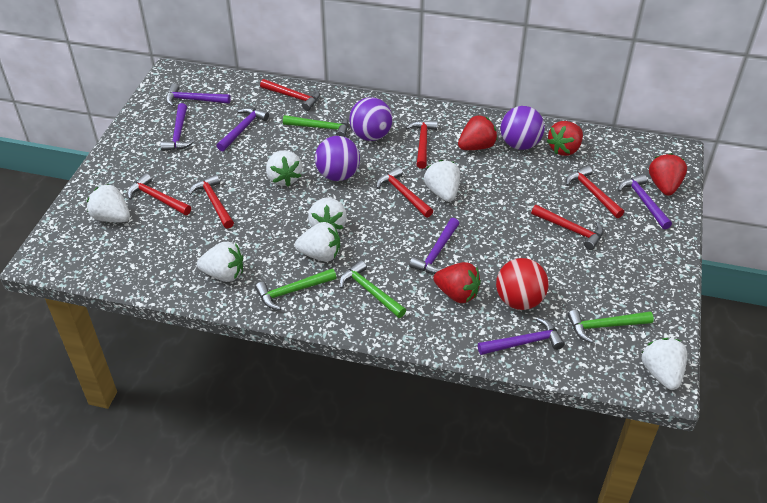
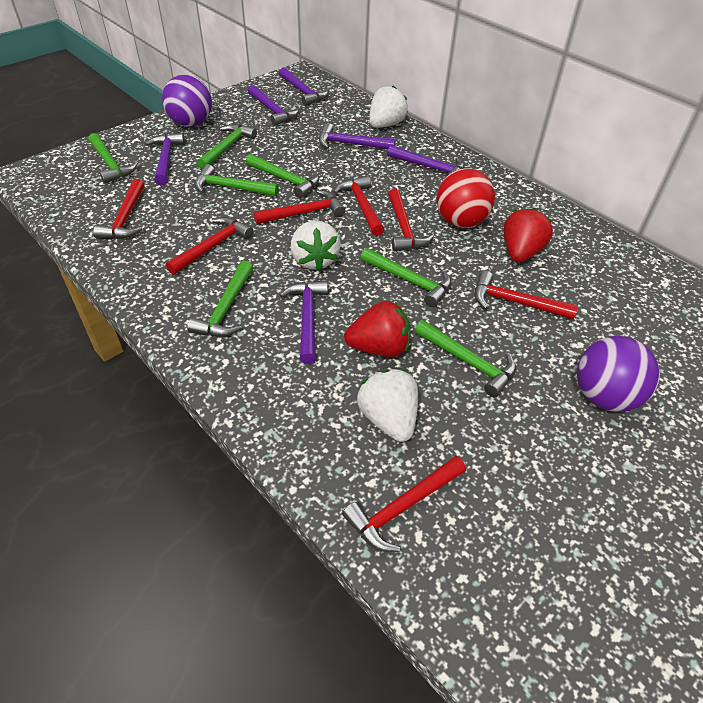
green hammer: [255,268,336,310] [283,115,349,137] [339,260,406,318] [568,310,654,343] = 4 -> [88,133,138,184] [187,261,253,337] [195,164,279,196] [197,124,257,169] [246,154,319,198] [360,248,452,307] [414,320,516,397] = 7
purple ball: [315,136,360,181] [349,97,393,141] [500,106,545,150] = 3 -> [162,75,212,127] [577,336,660,412] = 2
red strawberry: [433,262,481,303] [458,115,498,150] [547,121,583,156] [649,153,687,196] = 4 -> [344,301,410,357] [504,208,553,262] = 2
white strawberry: [87,184,130,222] [197,242,243,282] [266,150,302,186] [295,222,340,262] [308,197,347,232] [424,160,460,202] [642,338,687,390] = 7 -> [291,221,341,271] [357,369,418,442] [369,85,408,128] = 3

